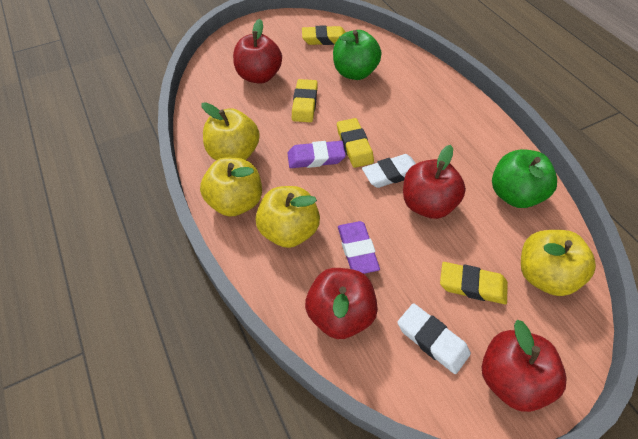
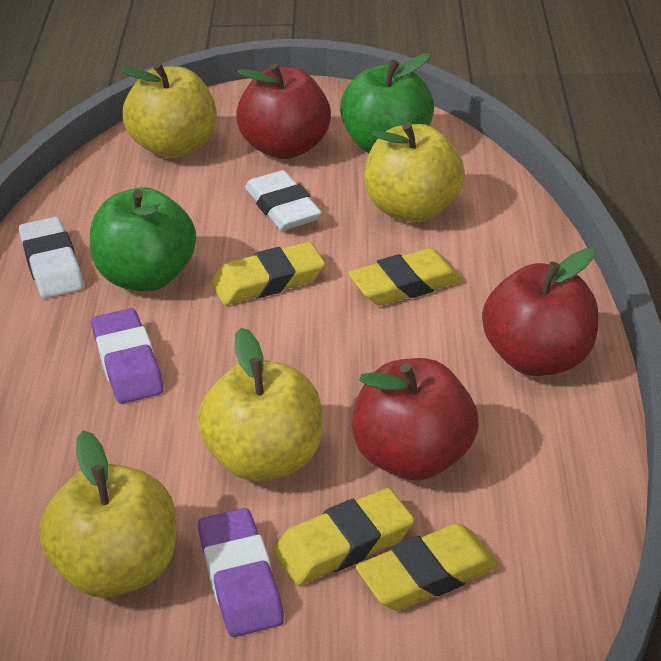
red apple: [233,19,282,84] [305,268,378,339] [403,145,466,219] [482,320,567,412] = 4 -> [236,63,331,159] [352,358,479,480] [482,248,598,376] = 3

